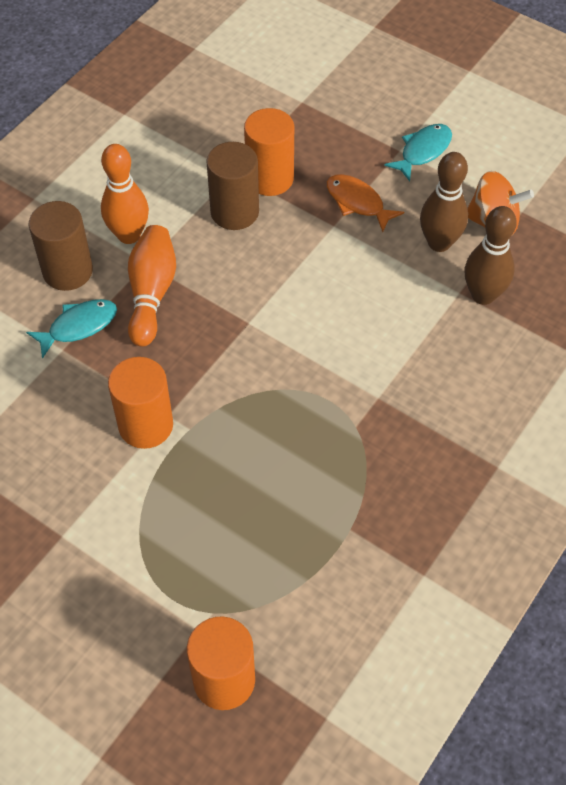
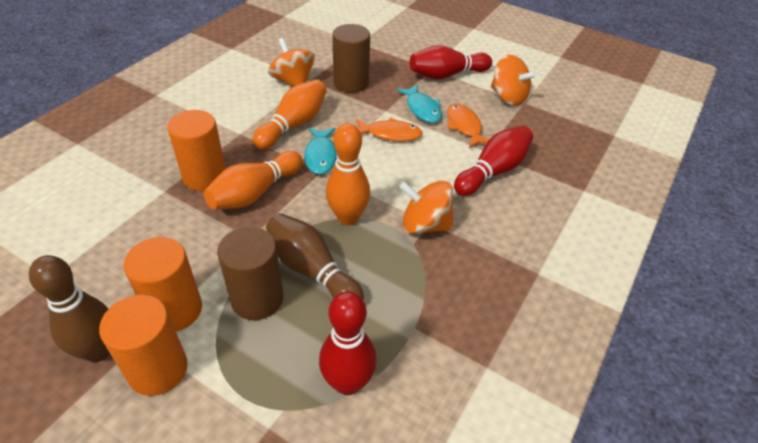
orange bowling pin: [101,144,149,244] [128,225,176,347] = 2 -> [203,151,303,209] [252,79,327,149] [326,123,370,225] = 3
orange fish: [327,174,404,232] = 1 -> [357,118,423,142] [447,104,489,148] = 2
orange spinning top: [467,171,534,235] = 1 -> [268,38,315,87] [400,181,454,234] [491,55,537,106] = 3
red bowling pin: none = 0 -> [319,291,377,395] [410,45,492,79] [454,126,533,196] = 3

